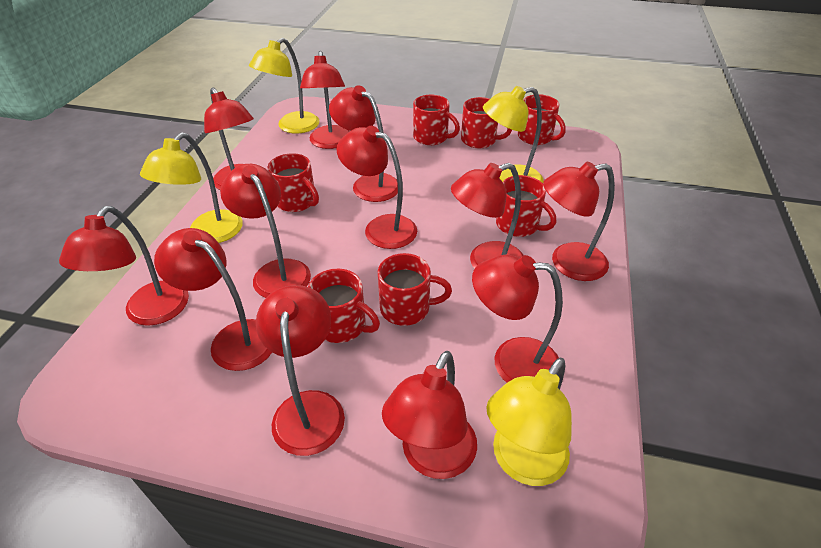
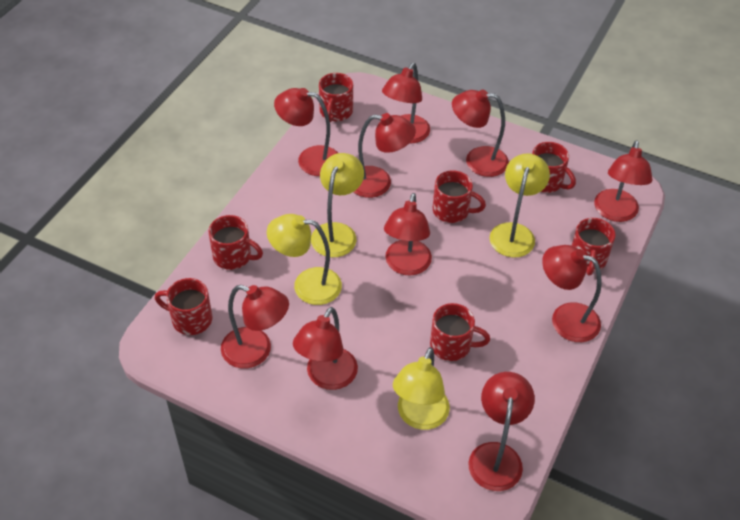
red lamp: [59,206,189,326] [154,228,272,371] [204,87,254,190] [220,164,311,298] [256,285,345,456] [300,51,350,149] [329,85,398,202] [336,126,417,249] [382,351,477,479] [451,163,524,269] [472,255,563,383] [543,162,615,281] = 12 -> [221,285,289,369] [274,88,338,176] [293,307,358,390] [354,113,416,198] [382,63,430,144] [384,193,432,276] [452,89,509,177] [468,372,535,491] [542,245,602,342] [594,140,652,222] = 10

